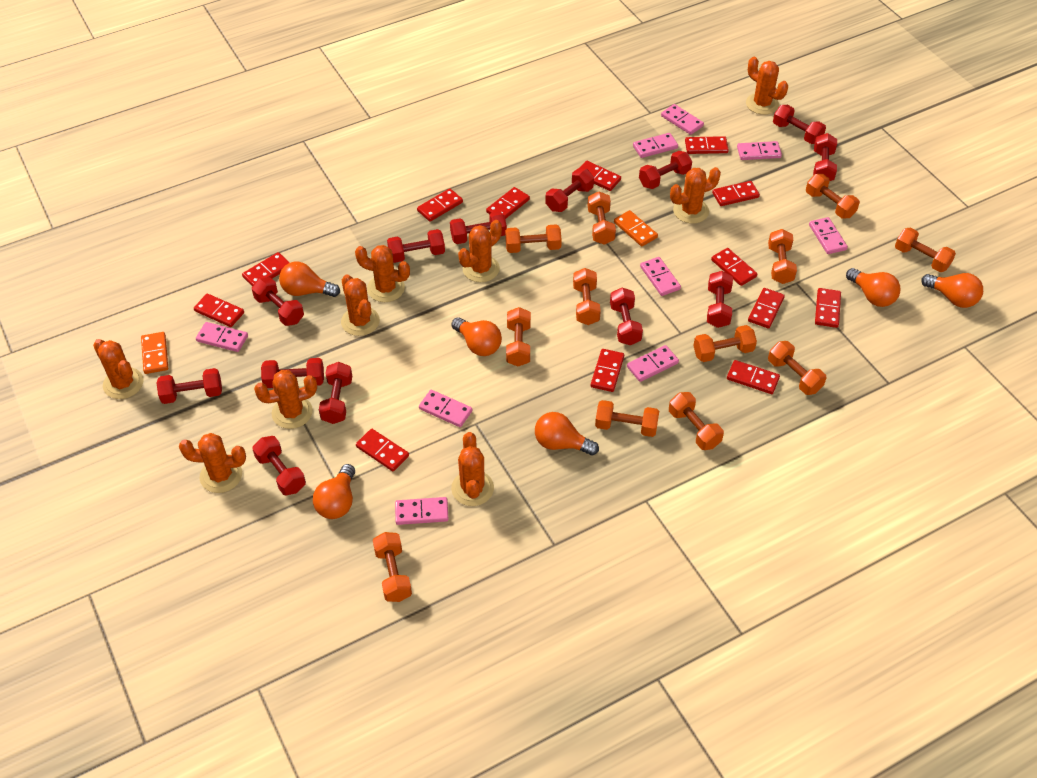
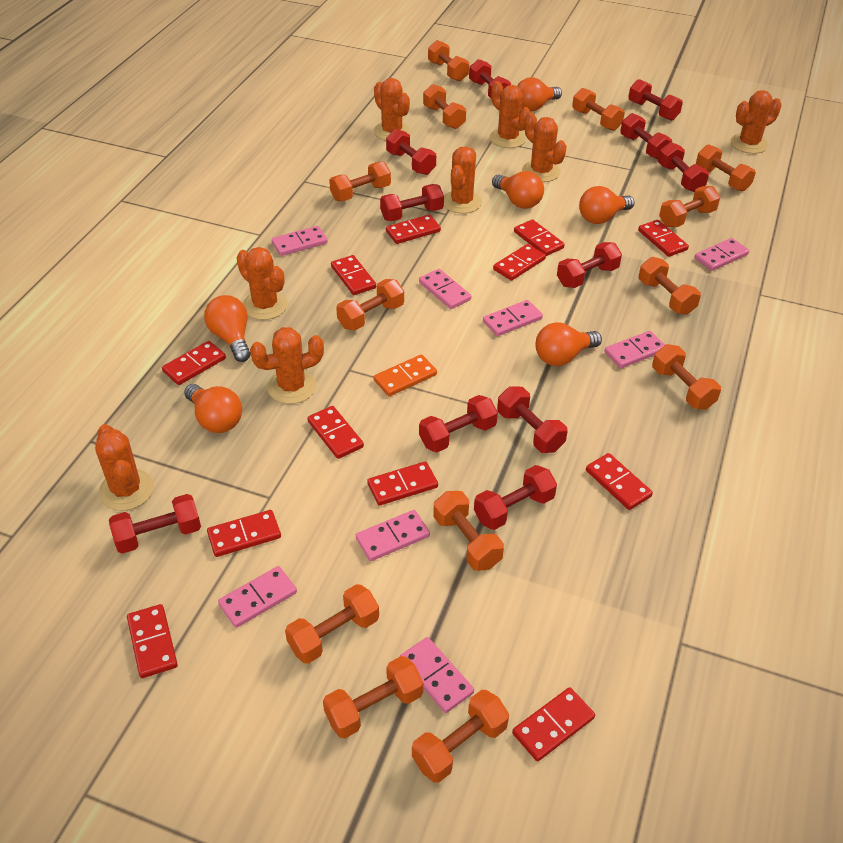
orange cactus: [93,339,144,399] [179,433,246,493] [254,370,317,429] [341,274,380,336] [355,245,410,302] [451,432,494,506] [458,220,502,282] [670,167,721,223] [746,57,788,115] = 9 -> [95,424,154,511] [236,247,288,320] [250,327,324,404] [374,78,410,140] [444,147,482,214] [490,81,531,148] [522,113,567,182] [731,90,782,154] = 8
orange domino: [141,332,168,374] [614,210,658,246] = 2 -> [374,354,437,396] = 1
orange dumbbell: [373,532,412,602] [505,224,562,253] [506,307,531,366] [573,268,601,325] [588,191,616,245] [595,400,659,437] [669,392,724,450] [693,325,757,362] [768,229,797,284] [768,341,826,395] [806,174,860,218] [895,228,956,272] = 12 -> [285,584,379,664] [323,656,423,738] [329,162,391,201] [336,279,404,331] [412,690,509,783] [423,84,466,129] [428,40,469,82] [433,491,504,571] [572,88,625,131] [639,257,701,315] [652,344,721,410] [659,186,720,227] [696,144,756,191] = 13
pink domino: [196,322,248,352] [395,497,448,525] [419,390,472,427] [627,345,679,382] [633,133,678,158] [640,257,681,296] [661,104,704,135] [737,141,782,160] [809,217,848,254] = 9 -> [218,566,297,628] [272,226,328,256] [356,510,430,561] [399,637,474,713] [419,269,471,309] [483,300,543,336] [604,331,665,368] [695,238,749,271] = 8
red domino: [194,294,244,327] [242,252,290,287] [356,429,409,471] [417,189,463,222] [486,187,530,219] [578,161,621,191] [591,349,624,392] [685,136,729,154] [711,248,757,286] [712,181,760,206] [727,360,780,394] [748,288,785,329] [815,288,841,328] = 13 -> [127,604,178,678] [162,341,226,385] [207,510,281,557] [307,406,364,459] [331,255,376,295] [367,461,438,506] [386,214,441,244] [493,244,546,281] [512,687,595,761] [514,219,565,256] [586,453,653,510] [638,220,689,257] = 12
red dumbbell: [157,368,222,404] [252,277,304,326] [252,436,306,495] [261,358,324,388] [319,362,352,424] [387,229,445,263] [450,211,507,244] [545,169,594,212] [610,288,643,345] [639,151,692,189] [707,271,733,328] [773,105,826,144] [813,133,837,181] = 13 -> [109,494,201,554] [380,184,444,221] [386,129,436,175] [419,395,498,452] [469,59,511,98] [474,465,557,530] [497,386,568,453] [557,242,622,288] [620,113,672,159] [628,79,683,121] [658,142,709,192] = 11

